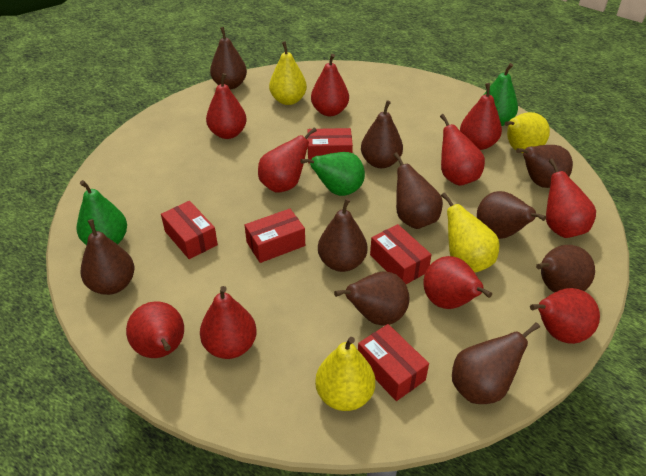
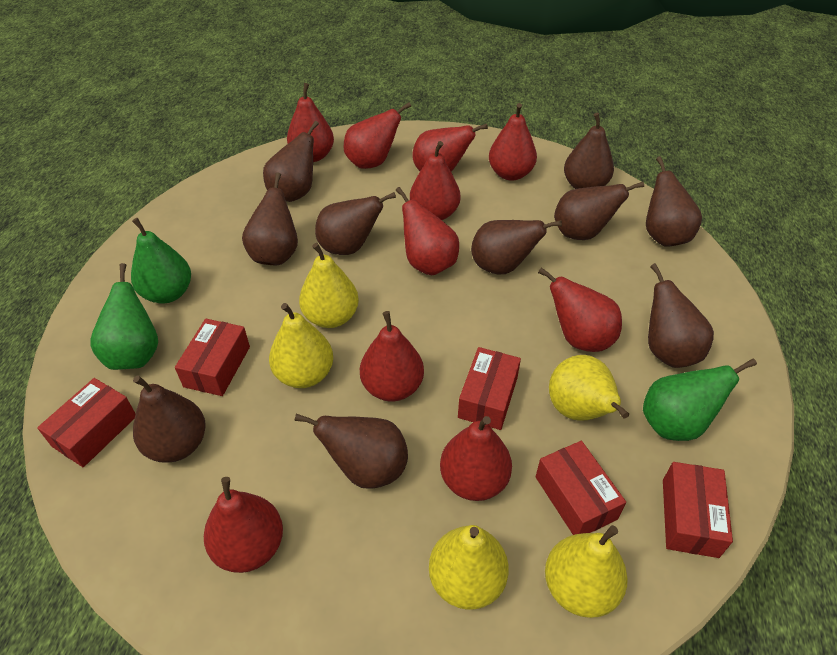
yellow pear: [269,41,307,105] [315,337,375,411] [441,192,499,272] [505,112,550,153] = 4 -> [269,303,333,388] [299,243,359,328] [429,525,509,609] [545,525,628,618] [549,355,629,421] = 5

